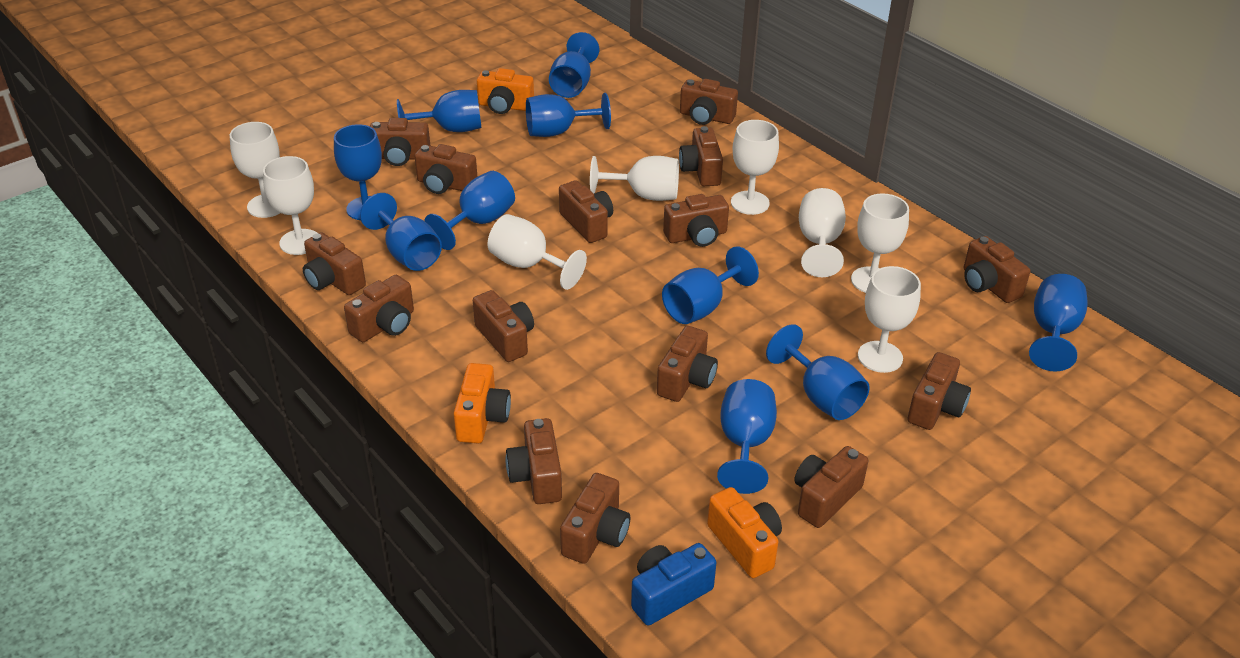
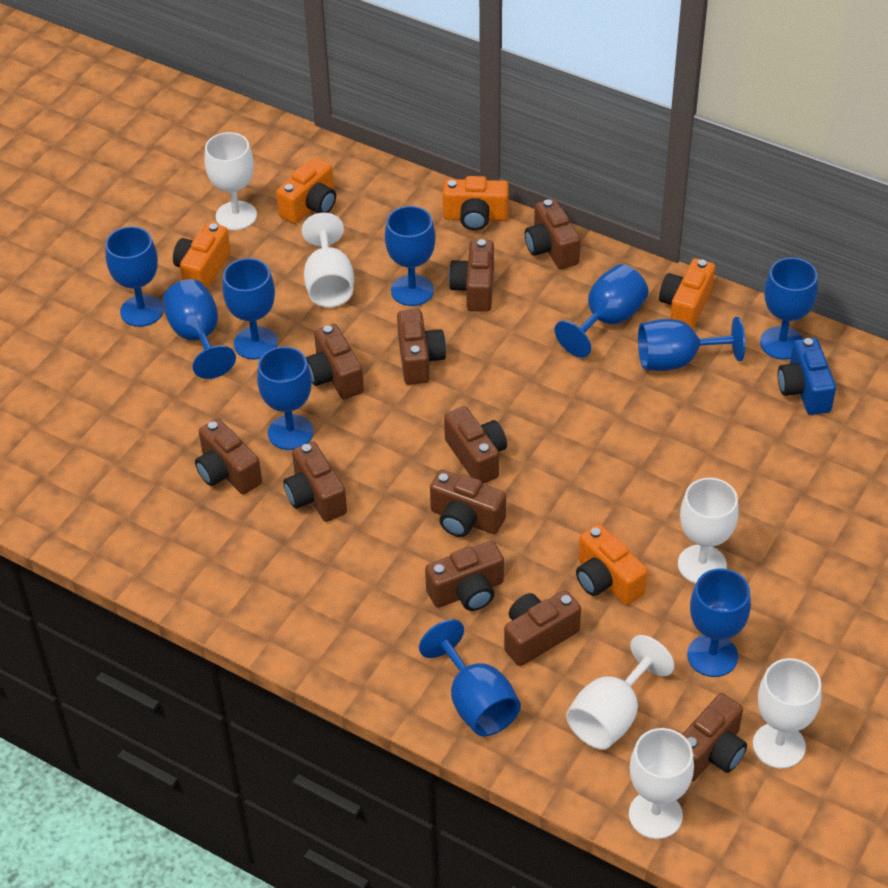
brown camera: [303,232,366,295] [344,275,414,342] [370,118,430,166] [414,144,477,194] [473,290,534,362] [506,418,562,504] [559,180,613,243] [560,473,630,564] [657,326,718,402] [663,194,729,247] [679,126,723,186] [680,79,738,125] [794,446,868,528] [908,352,971,430] [964,236,1030,303] = 15 -> [195,418,262,494] [283,441,347,522] [306,324,364,399] [397,309,446,385] [425,541,504,611] [430,470,506,537] [444,406,507,484] [449,239,494,312] [504,591,581,666] [525,199,580,269] [682,693,747,781] = 11
orange camera: [454,363,511,443] [477,68,534,114] [707,487,782,578] = 3 -> [173,223,231,290] [276,157,336,224] [443,176,509,231] [576,524,648,605] [659,258,715,329] = 5
white goblet: [230,122,280,218] [263,156,318,255] [488,214,587,290] [590,156,679,201] [731,120,779,215] [799,188,846,277] [851,194,909,293] [858,266,921,373] = 8 -> [205,132,257,230] [302,213,354,307] [566,635,674,750] [629,728,694,839] [678,478,739,583] [753,658,822,769] = 6

